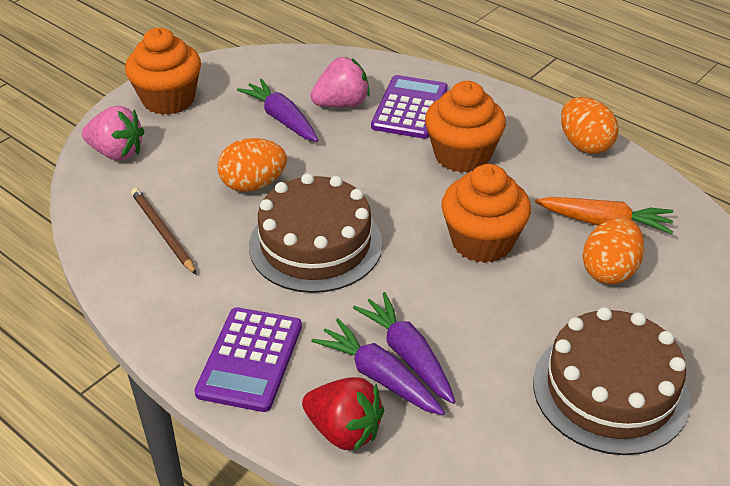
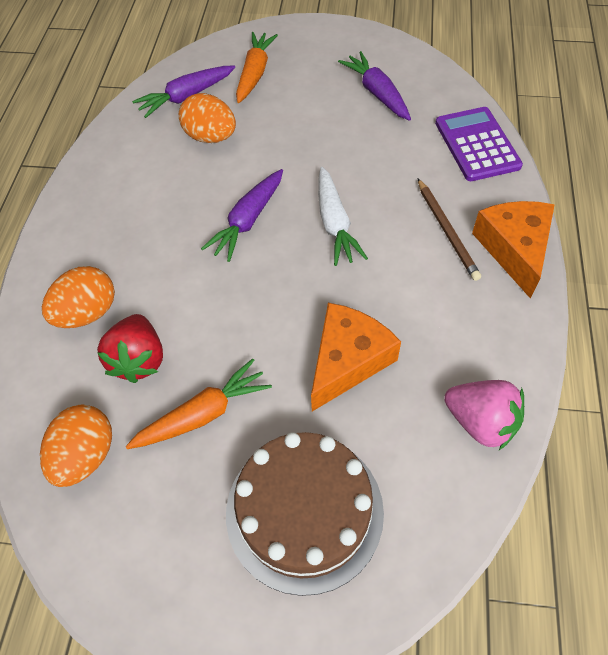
brown cake: [249,173,383,293] [533,307,691,455] = 2 -> [226,432,384,596] = 1
orange carrot: [535,197,673,234] = 1 -> [125,359,272,449] [236,32,278,103] = 2
orange cheese: none = 0 -> [311,303,401,411] [472,201,555,299] = 2
orange cupcake: [125,28,201,115] [425,81,506,173] [441,164,531,263] = 3 -> none = 0
pink strawberry: [82,106,144,161] [310,57,370,107] = 2 -> [444,380,524,450] = 1
purple calculator: [194,307,302,412] [371,75,448,139] = 2 -> [435,107,523,181] = 1
white carrot: none = 0 -> [318,167,368,266] = 1

